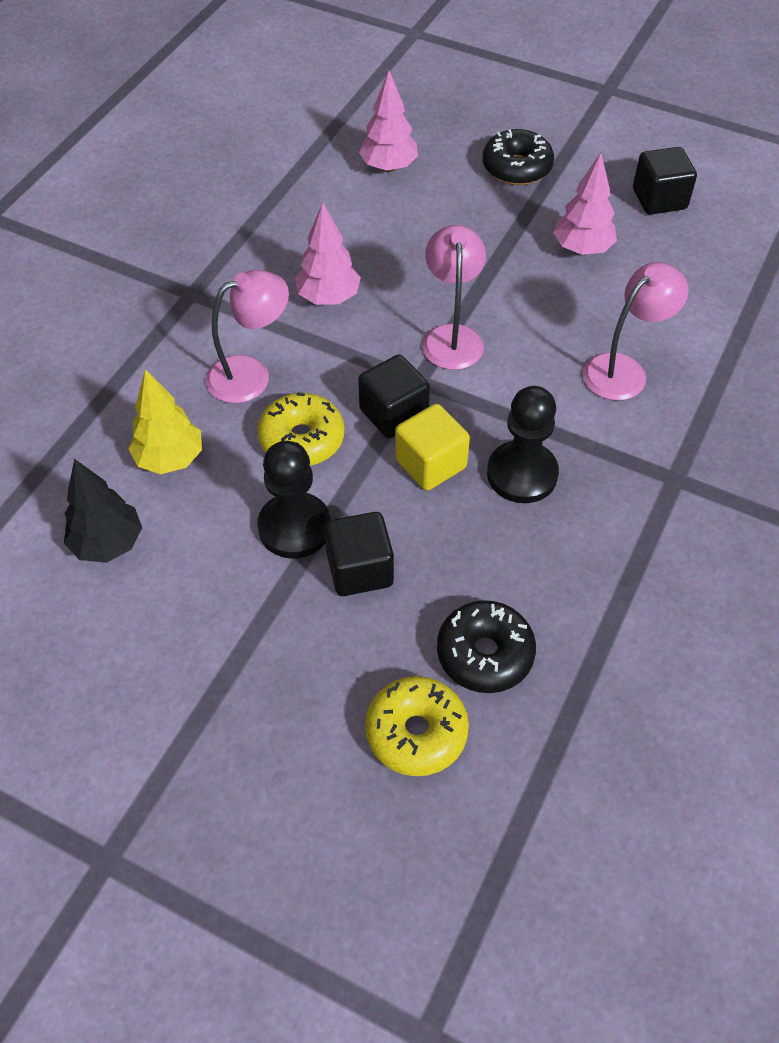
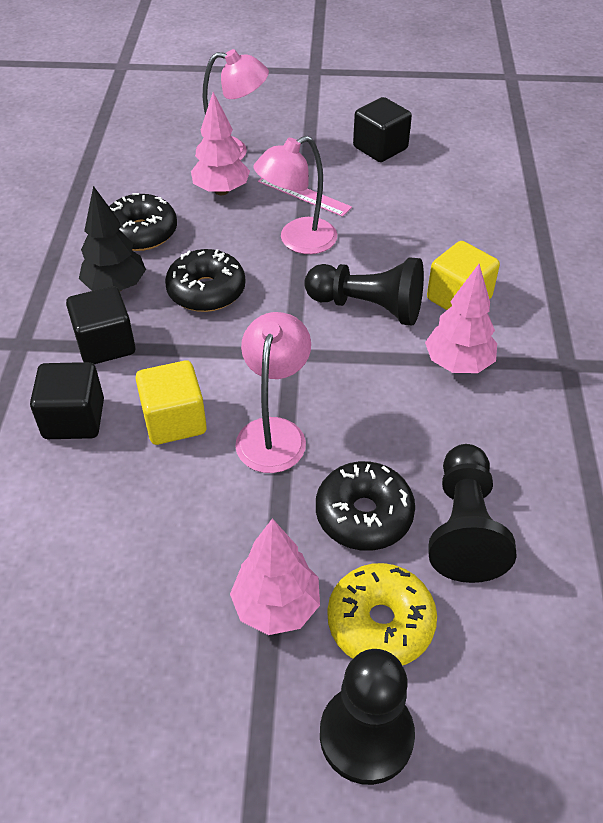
black donut: [437,600,536,693] [483,129,554,185] = 2 -> [109,193,177,251] [165,249,246,312] [316,461,415,551] = 3
black pawn: [257,441,331,558] [487,386,559,503] = 2 -> [304,257,424,325] [320,649,415,785] [428,444,517,583] = 3
pink ruler: none = 0 -> [258,178,352,217] = 1
yellow cube: [395,404,470,491] = 1 -> [135,360,207,445] [427,241,500,310] = 2
yellow donut: [257,393,345,466] [365,676,469,776] = 2 -> [327,563,437,666] = 1
yellow tree: [128,369,202,474] = 1 -> none = 0

